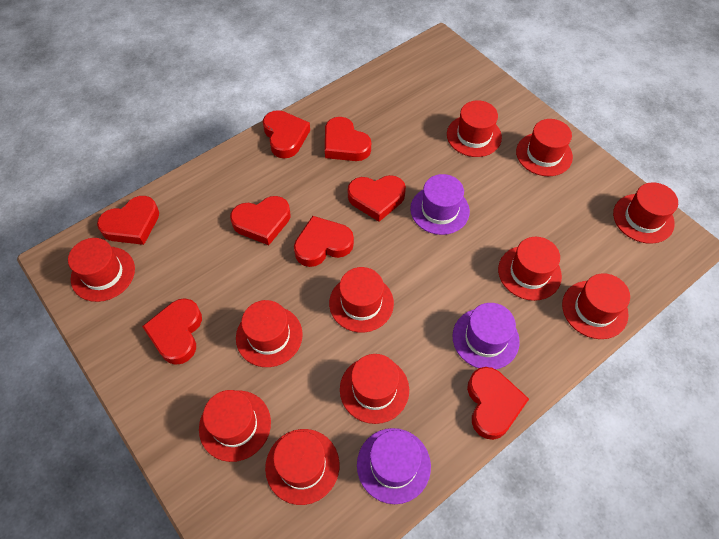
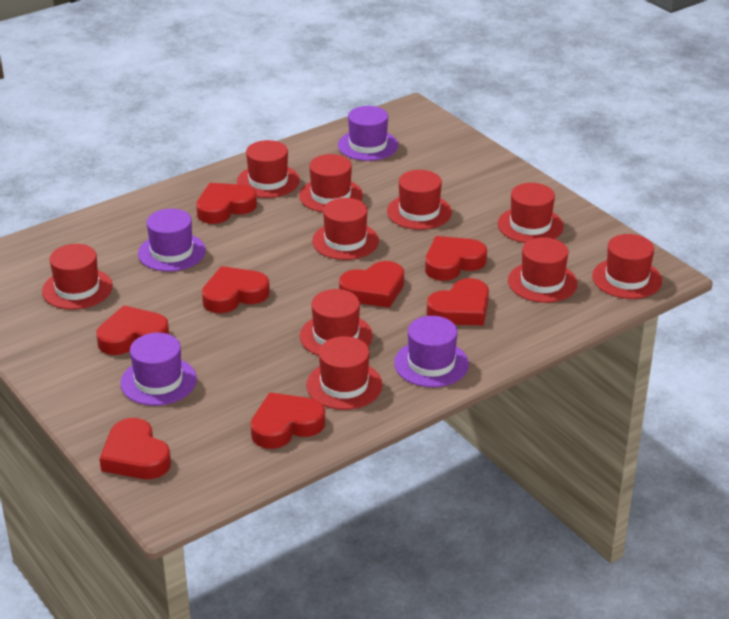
purple hat: [357,428,431,504] [410,174,470,235] [452,303,520,369] = 3 -> [120,333,197,406] [138,209,206,272] [338,106,398,161] [394,316,469,387] = 4
red hat: [68,238,135,302] [199,390,271,462] [236,300,303,367] [265,429,340,505] [329,267,394,333] [340,354,409,424] [447,100,502,157] [498,237,562,301] [516,119,573,176] [562,273,630,339] [613,182,678,244] = 11 -> [42,244,113,310] [237,140,300,198] [299,154,363,212] [300,289,373,356] [306,336,383,410] [312,198,379,260] [387,170,452,230] [498,183,564,243] [508,237,578,303] [592,234,662,299] = 10

